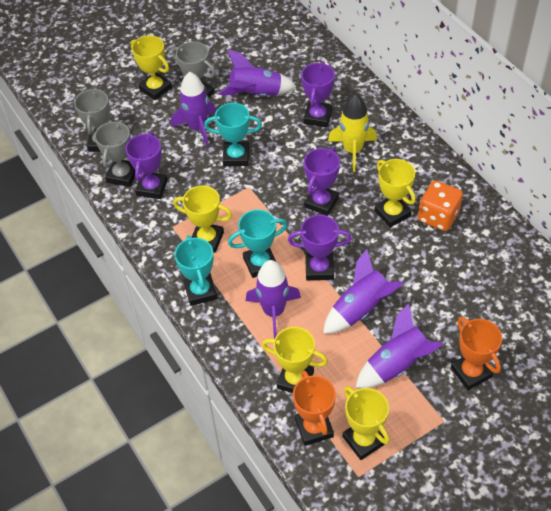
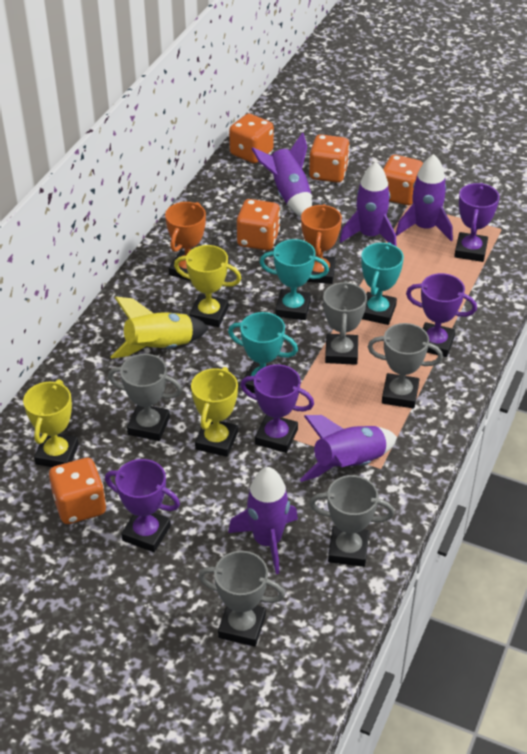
grey trophy: [74,87,109,152] [95,120,135,187] [172,41,215,98] = 3 -> [108,354,182,441] [198,551,285,647] [310,475,394,567] [323,281,367,365] [368,323,443,409] = 5
orange dice: [418,180,463,231] = 1 -> [49,458,106,524] [229,114,274,163] [237,199,280,250] [309,134,350,183] [383,155,423,205] = 5
yellow trophy: [131,35,172,100] [173,186,232,253] [262,327,328,393] [343,386,390,460] [374,159,416,228] = 5 -> [23,380,79,467] [174,245,241,327] [191,367,238,457] = 3

